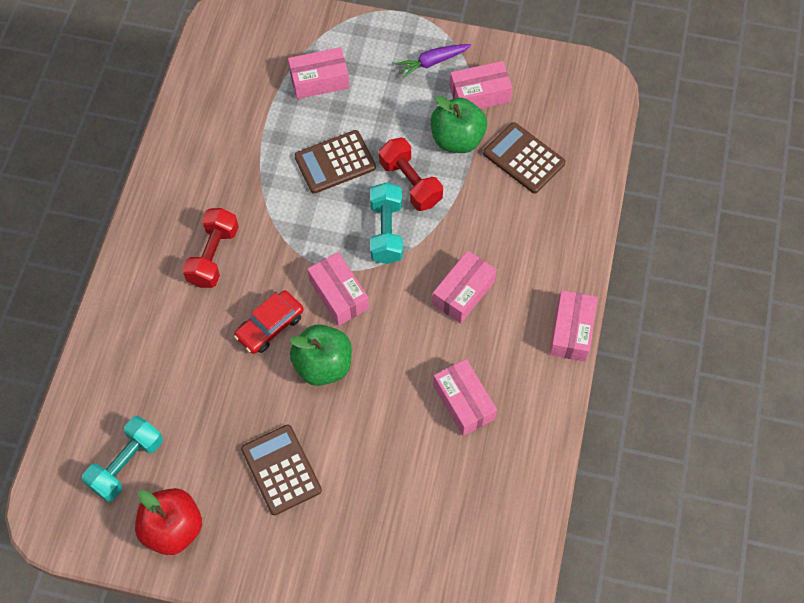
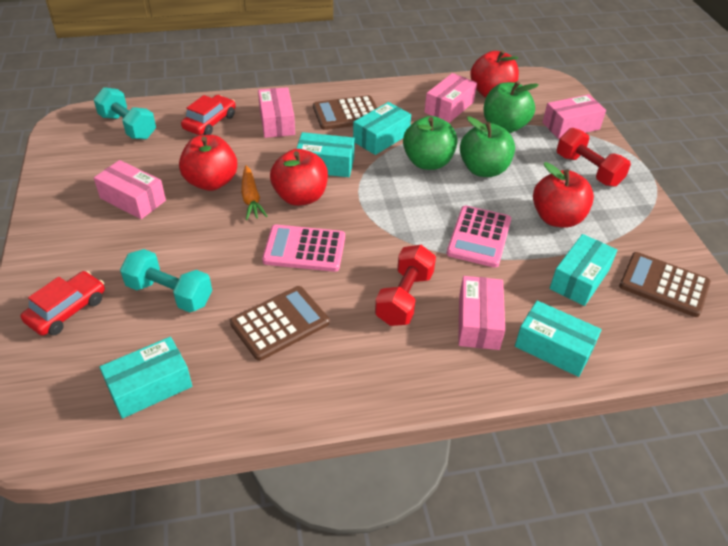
green apple: [290,324,352,386] [431,96,487,153] = 2 -> [403,116,458,170] [460,116,515,177] [484,81,539,133] = 3
orange carrot: none = 0 -> [241,165,268,220] = 1
pink box: [288,47,349,99] [307,252,369,326] [432,250,497,324] [433,359,497,436] [450,61,512,109] [550,290,598,362] = 6 -> [94,160,166,219] [258,87,295,138] [424,73,477,123] [458,276,505,350] [542,94,606,139] = 5
pink calculator: none = 0 -> [262,224,345,272] [447,206,511,268] = 2
purple carrot: [395,44,471,78] = 1 -> none = 0
red apple: [135,488,202,555] = 1 -> [179,135,237,191] [270,149,328,206] [470,50,519,98] [533,162,594,228] = 4
red car: [234,290,304,354] = 1 -> [21,271,105,336] [181,95,236,135] = 2
turquoise box: none = 0 -> [100,337,192,419] [296,132,355,177] [353,102,411,155] [515,301,602,377] [550,234,617,306] = 5

